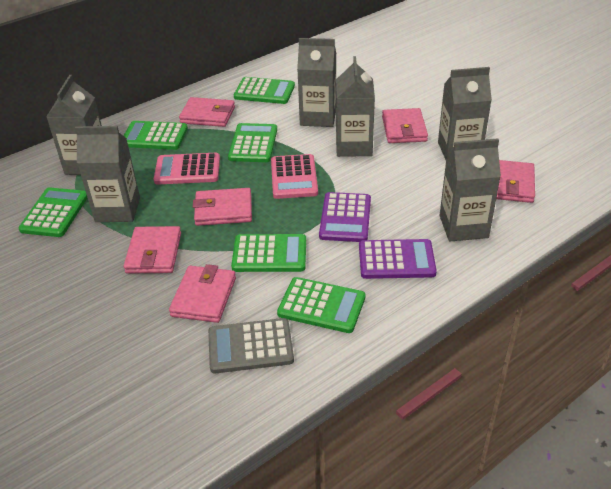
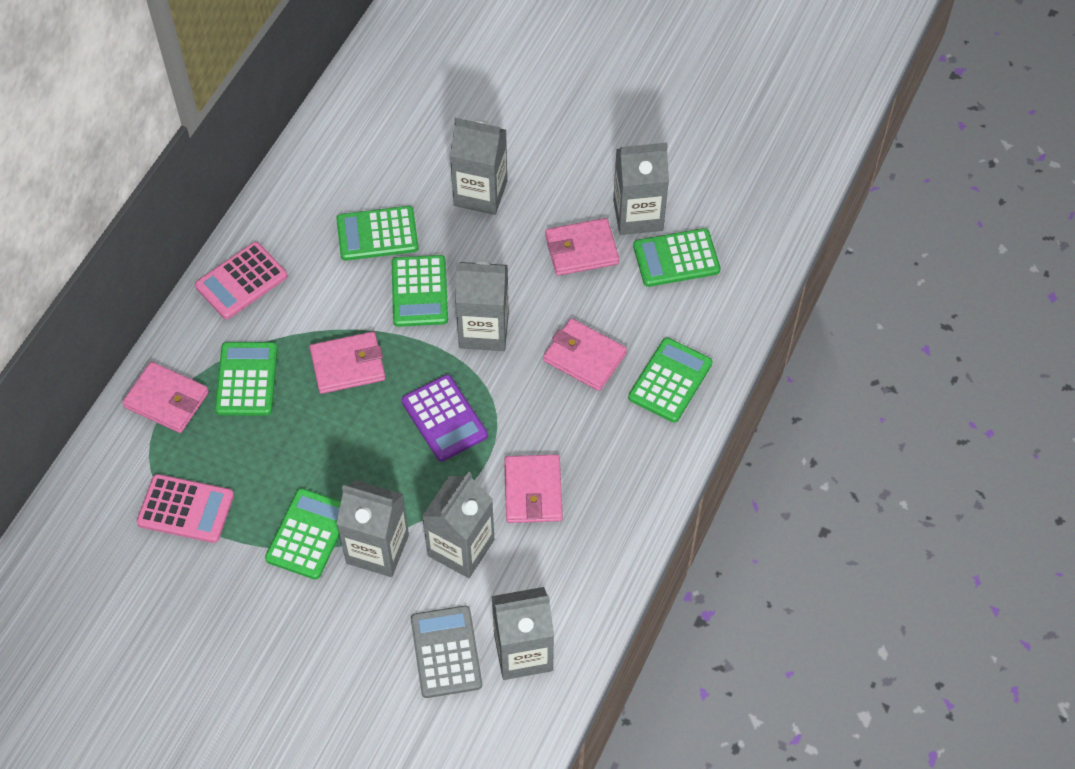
pink wallet: [124,226,181,273] [169,264,236,323] [179,97,235,127] [193,188,252,226] [382,108,428,143] [496,160,535,203] = 6 -> [122,362,209,433] [309,332,386,394] [504,454,563,523] [543,318,627,391] [545,218,619,276] = 5
purple calculator: [319,192,371,242] [359,239,437,279] = 2 -> [402,375,488,462] = 1

